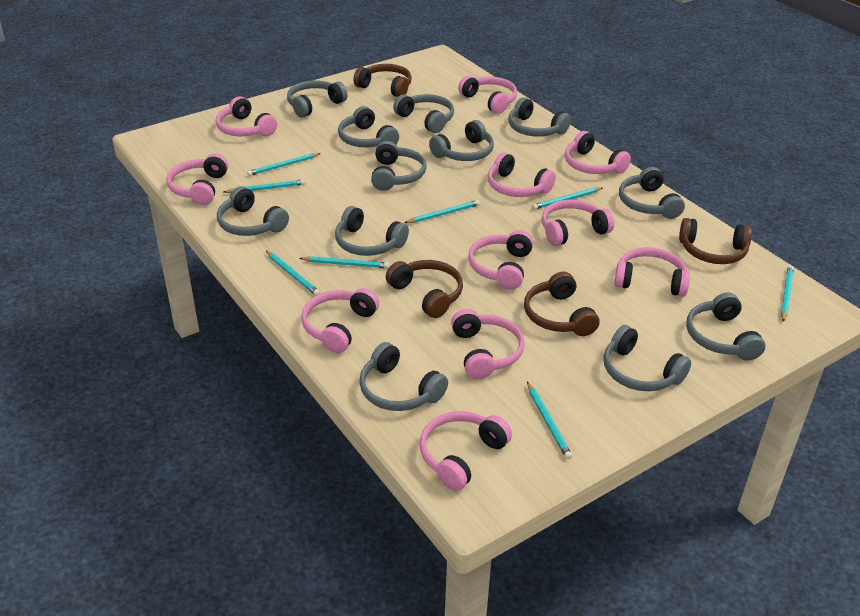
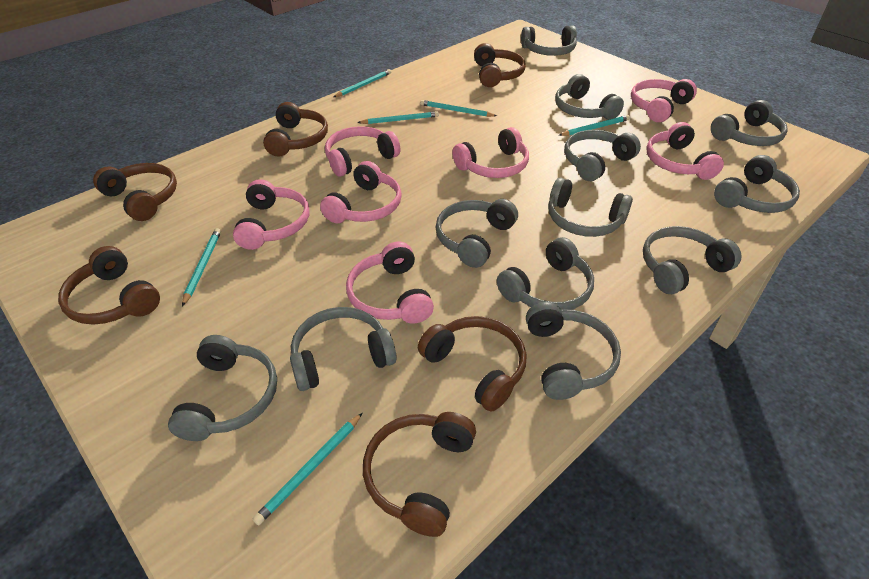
brown headphones: [353,64,412,97] [386,260,463,318] [524,272,599,336] [679,218,752,264] = 4 -> [58,246,160,325] [93,163,177,221] [263,102,328,157] [363,412,476,537] [418,316,527,412] [474,43,526,87] = 6
pink headphones: [166,153,228,205] [215,96,277,136] [301,288,379,353] [420,411,512,491] [451,309,525,379] [458,76,517,114] [468,230,533,290] [488,152,556,197] [542,200,614,246] [565,131,631,174] [614,247,690,297] = 11 -> [233,179,309,250] [320,161,402,223] [325,126,400,177] [346,241,434,324] [452,127,529,178] [631,79,697,122] [646,122,724,180] = 7
turquoise pencil: [224,179,305,193] [247,153,321,176] [266,251,320,296] [299,256,389,268] [404,200,480,223] [527,382,572,459] [532,187,602,210] [781,265,794,322] = 8 -> [182,228,221,306] [253,413,363,525] [334,69,391,97] [357,111,439,124] [420,100,497,117] [559,115,630,136] = 6

